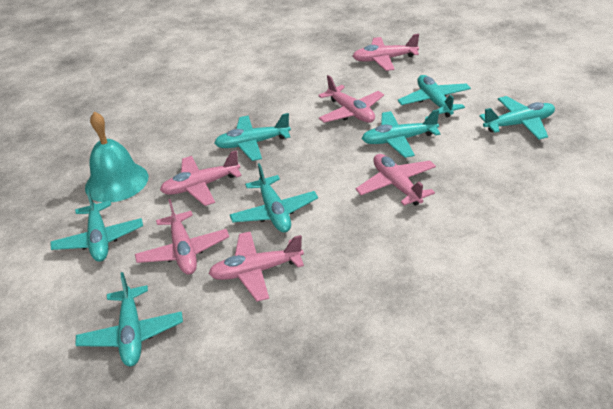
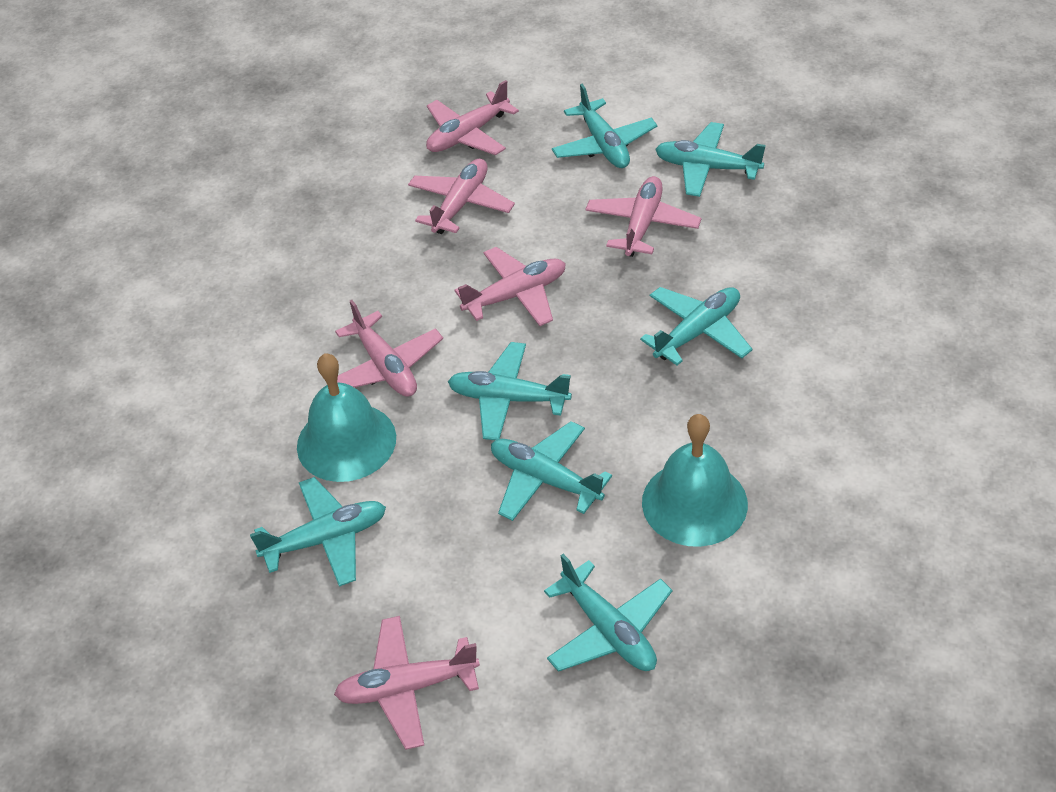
turquoise bell: [85,112,148,202] = 1 -> [297,353,396,482] [642,414,748,547] = 2

